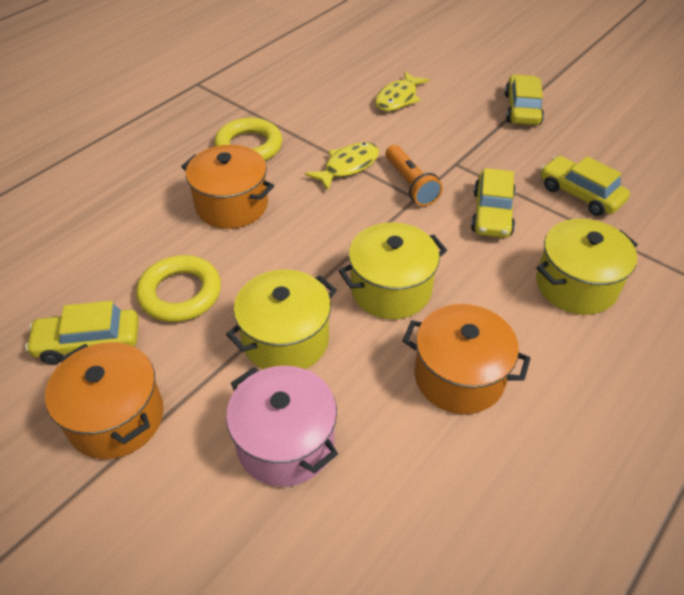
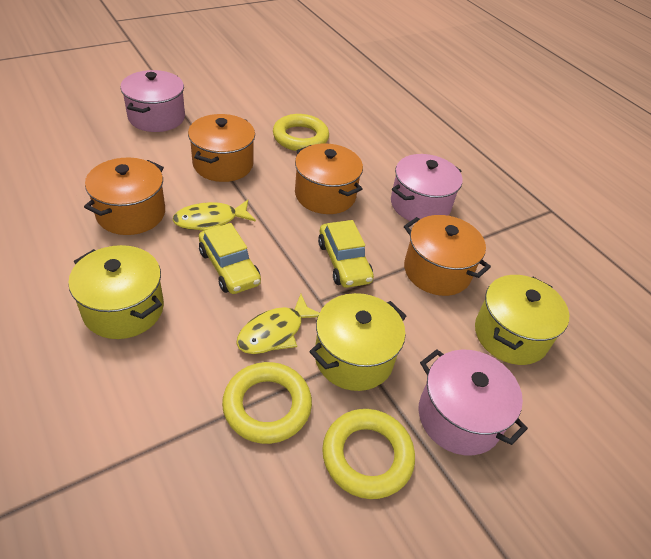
orange flashlight: [386,145,443,206] = 1 -> none = 0
orange pot: [45,342,164,459] [181,145,274,229] [402,304,531,414] = 3 -> [84,158,165,235] [188,114,255,182] [295,143,363,214] [404,215,491,296] = 4
pink pot: [226,366,338,487] = 1 -> [121,70,185,132] [391,154,463,221] [418,349,528,455] = 3
yellow car: [25,301,139,364] [471,168,516,238] [505,74,544,125] [541,156,630,216] = 4 -> [199,223,261,294] [318,220,374,288] = 2
yellow ring: [136,255,221,322] [214,118,282,161] = 2 -> [222,362,312,444] [273,114,329,151] [322,409,415,499] = 3

